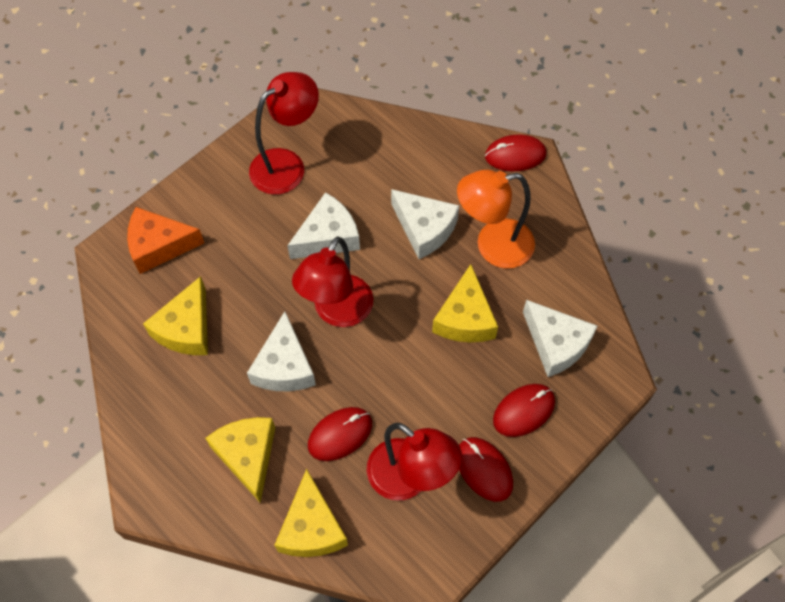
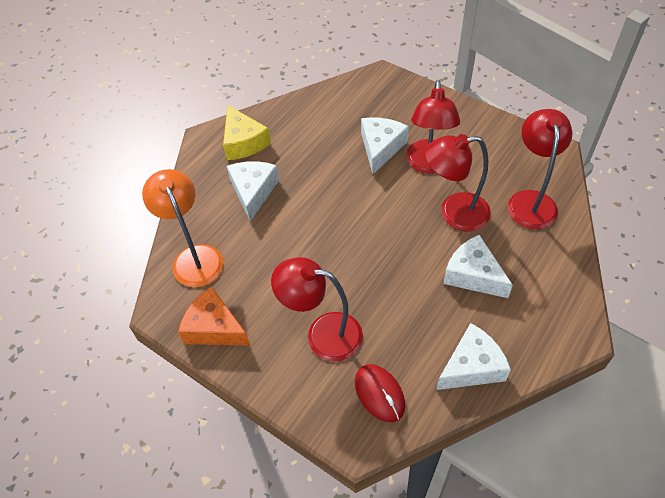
red lamp: [249,72,319,195] [292,237,373,327] [367,423,462,501] = 3 -> [271,257,363,361] [406,80,460,174] [424,134,491,231] [508,109,572,229] = 4
red mouse: [308,407,372,461] [459,437,513,502] [485,135,546,171] [493,384,555,437] = 4 -> [355,364,405,422] = 1
yellow cheese: [143,276,208,355] [205,417,275,503] [275,469,348,557] [432,264,498,342] = 4 -> [223,105,271,160] = 1

